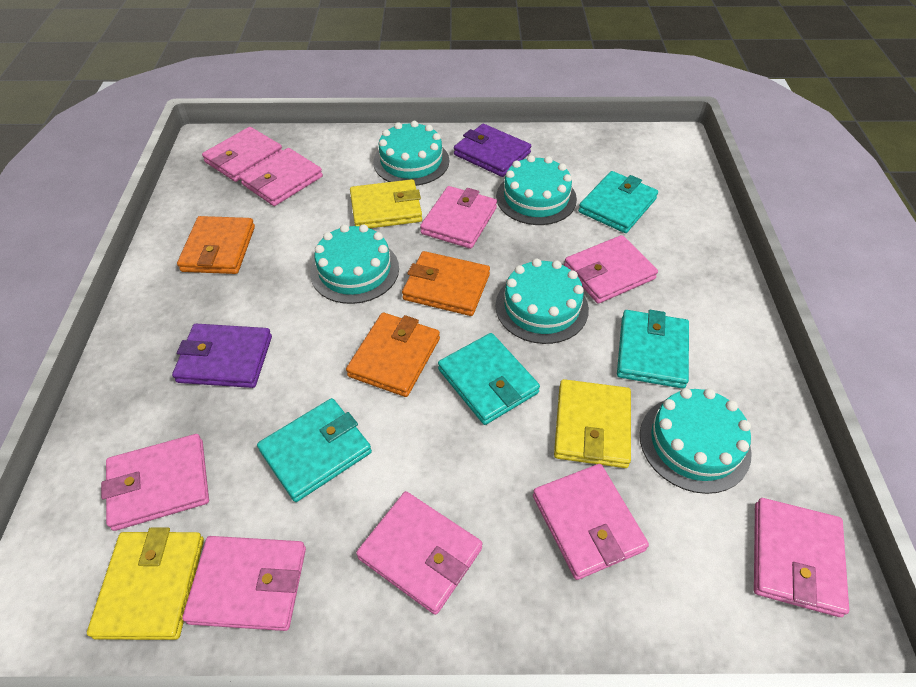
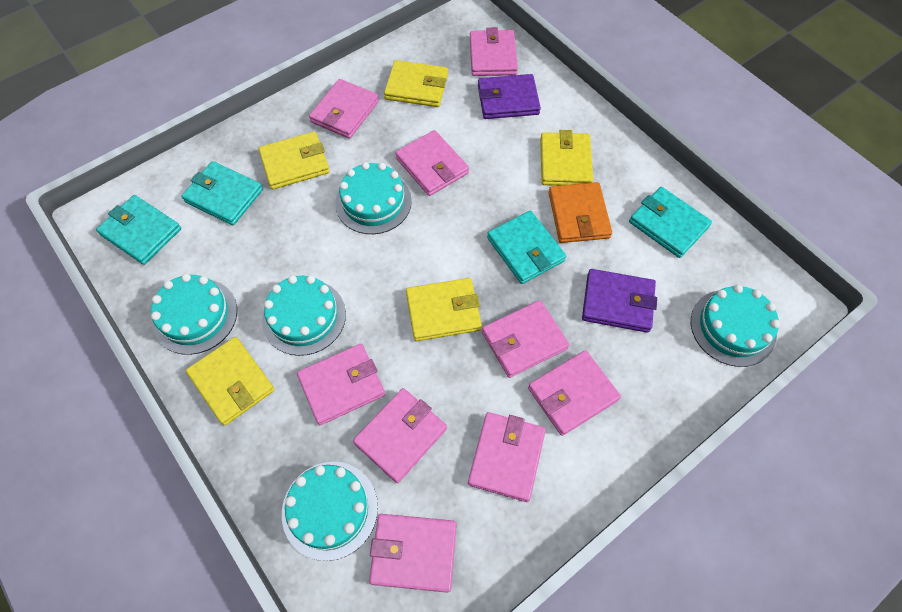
orange wallet: [177,216,255,274] [346,312,440,397] [402,251,490,316] = 3 -> [549,182,612,243] = 1
yellow wallet: [87,527,204,640] [350,179,422,228] [554,379,631,468] = 3 -> [186,337,275,426] [258,132,330,189] [384,60,448,107] [406,278,482,341] [540,130,593,186] = 5

